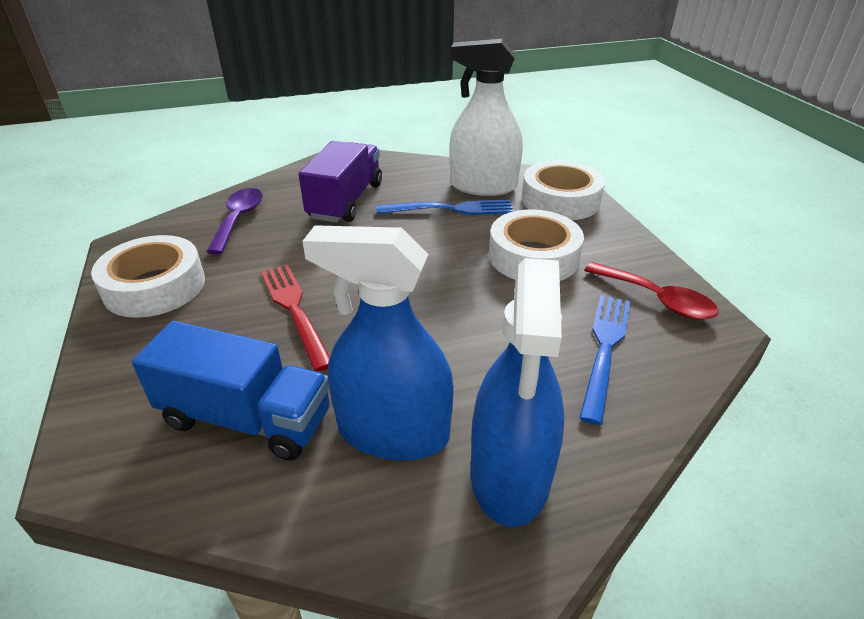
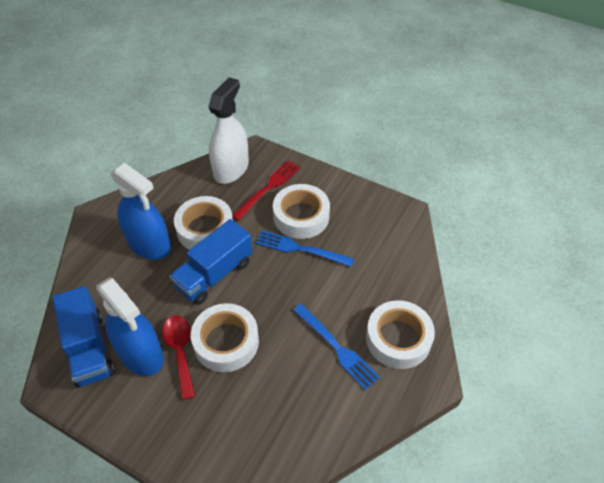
blue truck: [132,321,330,461] = 1 -> [53,286,115,388] [169,219,253,305] = 2
purple spoon: [206,188,263,254] = 1 -> none = 0
purple truck: [298,141,382,223] = 1 -> none = 0
white tape: [91,235,205,318] [489,210,584,281] [522,161,605,220] = 3 -> [174,196,233,250] [191,303,259,372] [273,184,330,239] [366,300,435,369] = 4

